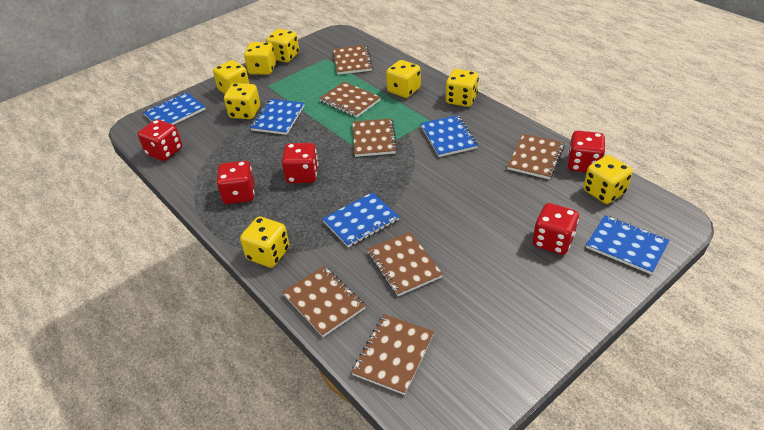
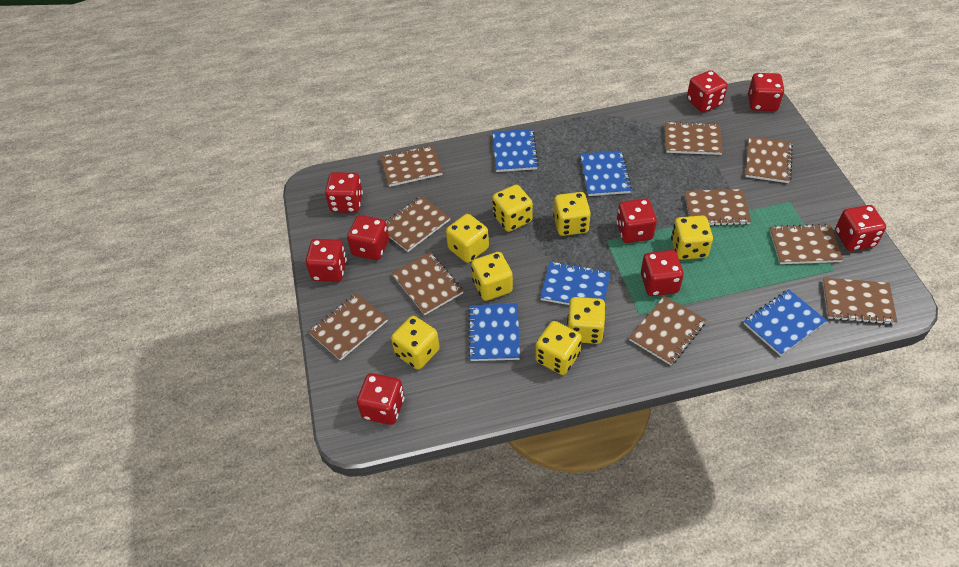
brown notebook: [282,266,366,337] [319,82,381,117] [333,45,373,75] [351,314,434,395] [353,118,397,157] [367,232,443,296] [507,134,565,179] = 7 -> [308,293,388,361] [380,145,443,187] [385,196,451,252] [392,252,464,315] [629,296,706,365] [665,121,723,155] [685,189,751,226] [745,136,793,183] [770,224,843,264] [823,278,897,325] = 10
red dice: [138,119,182,161] [217,161,254,204] [282,143,318,183] [533,203,579,255] [568,131,605,172] = 5 -> [306,239,347,282] [325,172,363,213] [347,215,389,260] [357,373,404,425] [616,199,657,243] [641,250,684,296] [687,70,728,112] [748,73,784,111] [835,205,886,251] = 9

